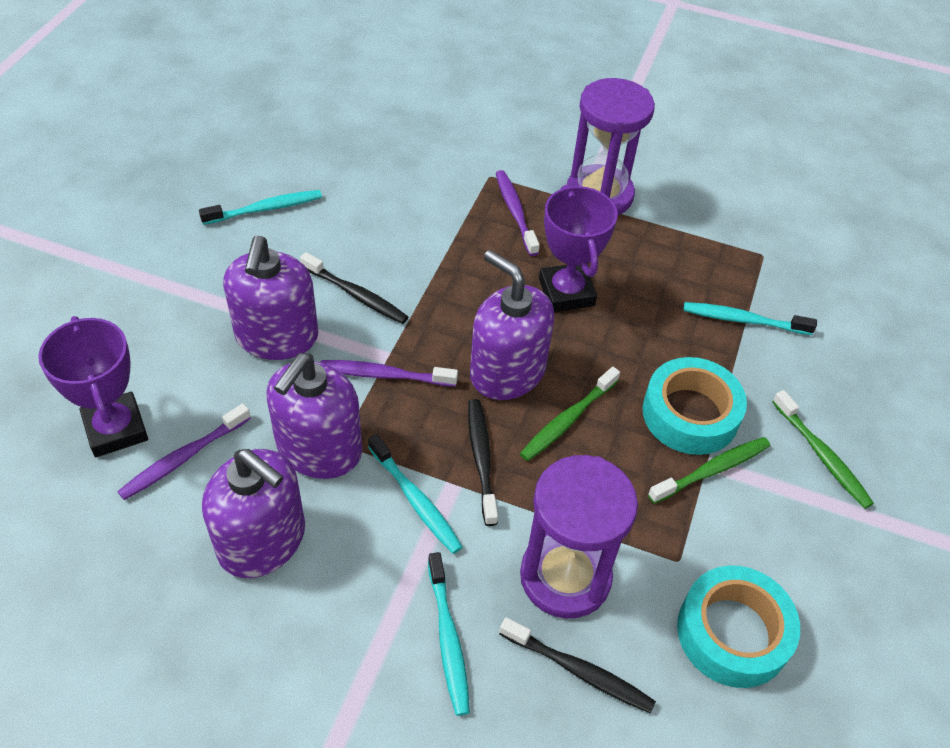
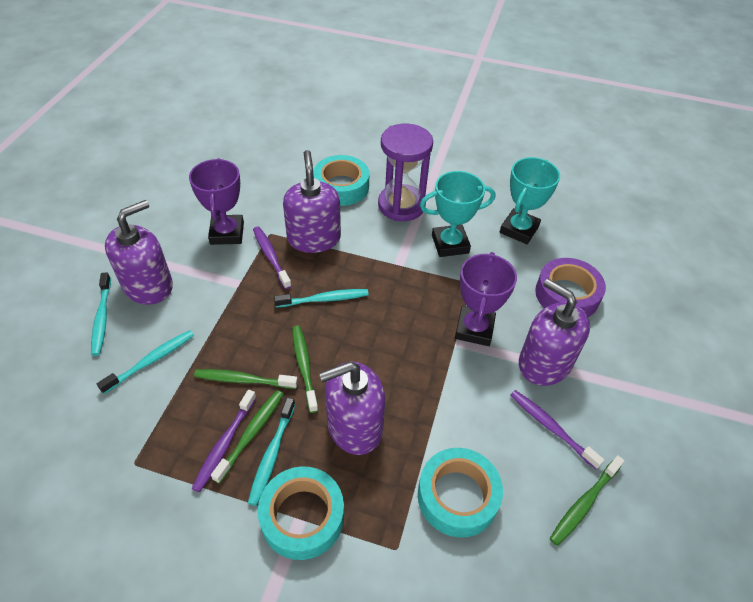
black toothbrush: [300,252,408,324] [468,399,498,526] [499,617,656,714] = 3 -> none = 0
green toothbrush: [520,367,620,461] [648,437,770,504] [772,390,874,509] = 3 -> [194,369,298,389] [211,390,284,484] [292,326,318,413] [550,455,625,546] = 4
purple hourglass: [520,455,638,618] [567,78,655,215] = 2 -> [378,124,433,221] = 1
purple tape: none = 0 -> [535,258,606,317] = 1
turquoise tape: [643,357,747,455] [677,565,800,688] = 2 -> [258,466,344,560] [313,155,369,206] [418,448,503,538] = 3
turquoise trophy: none = 0 -> [420,171,495,257] [500,157,560,244] = 2

